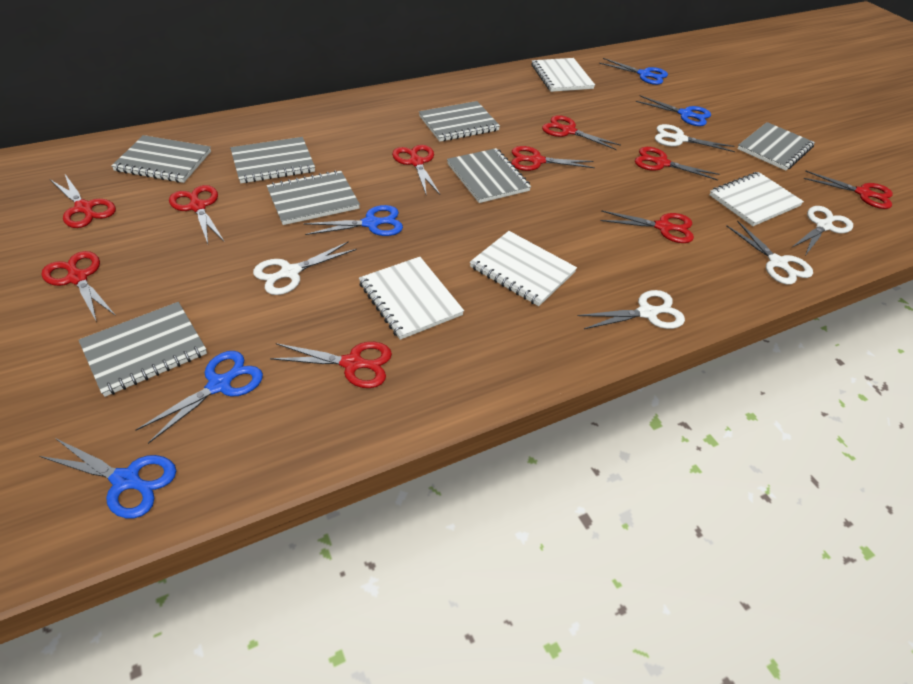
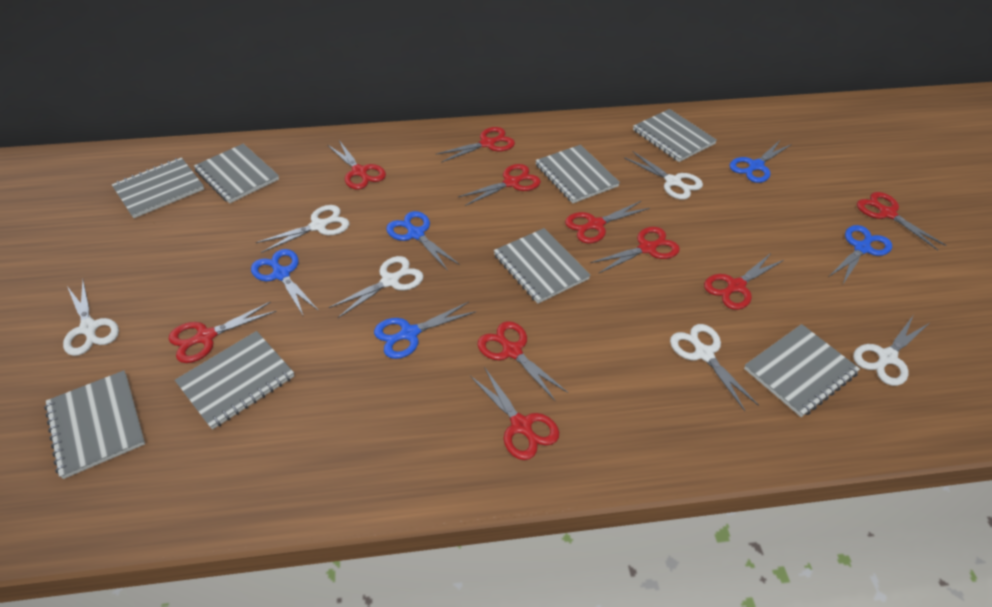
grey notebook: [79,302,207,397] [111,135,211,183] [230,137,315,183] [267,170,360,225] [419,101,500,142] [447,148,531,203] [737,122,815,171] = 7 -> [44,370,145,479] [112,157,204,218] [175,331,294,430] [194,144,279,203] [494,228,590,304] [535,145,620,203] [633,109,717,162] [744,324,860,417] = 8
white notebook: [359,257,464,340] [470,231,577,306] [531,58,595,92] [709,172,804,226] = 4 -> none = 0
white scissors: [253,241,357,295] [577,290,685,329] [655,124,735,152] [726,221,813,285] [792,206,853,256] = 5 -> [63,280,119,356] [256,205,349,253] [329,256,424,318] [624,152,703,200] [670,324,759,411] [853,316,929,386] = 6

